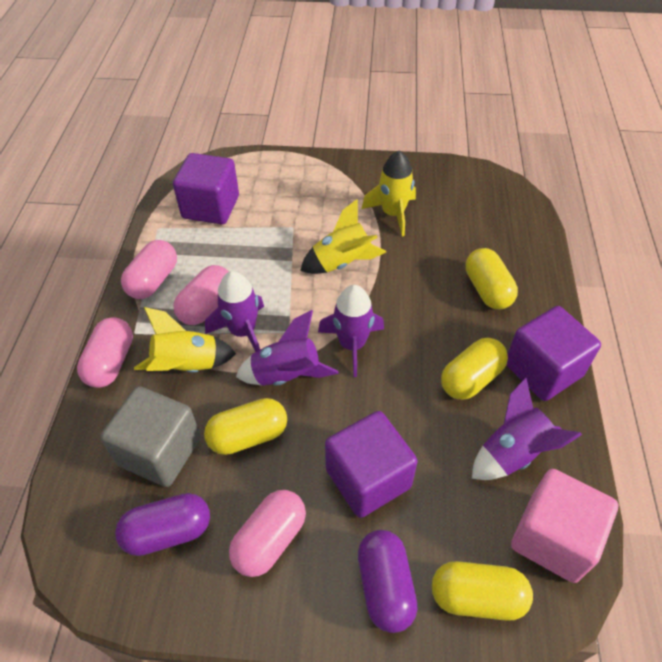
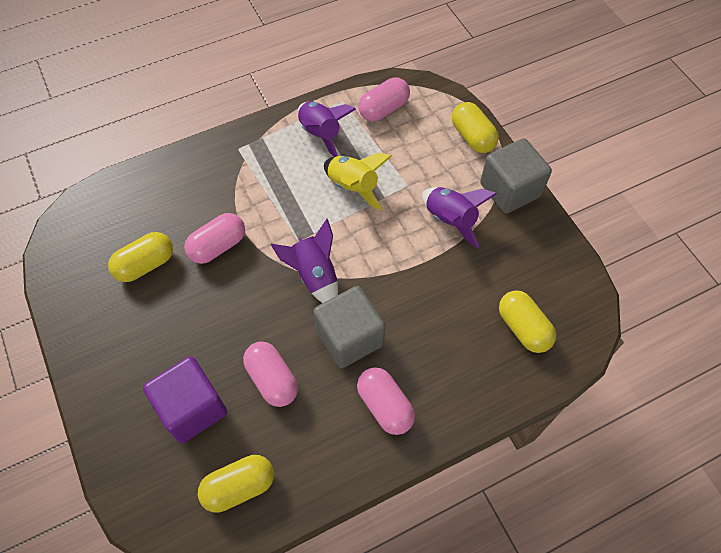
grey cube: [100,386,201,487] = 1 -> [313,286,385,368] [480,138,552,214] = 2
pink cube: [511,469,618,583] = 1 -> none = 0
purple capsule: [115,493,210,556] [358,530,418,633] = 2 -> none = 0
purple cube: [173,153,239,224] [325,411,418,518] [507,306,601,401] = 3 -> [143,356,227,443] = 1
purple rocket: [205,271,264,352] [236,310,339,386] [318,285,384,377] [472,378,582,480] = 4 -> [271,219,338,303] [298,101,356,157] [422,187,497,248] = 3
yellow rocket: [134,307,236,373] [300,199,386,274] [362,150,416,236] = 3 -> [324,153,392,211] = 1

